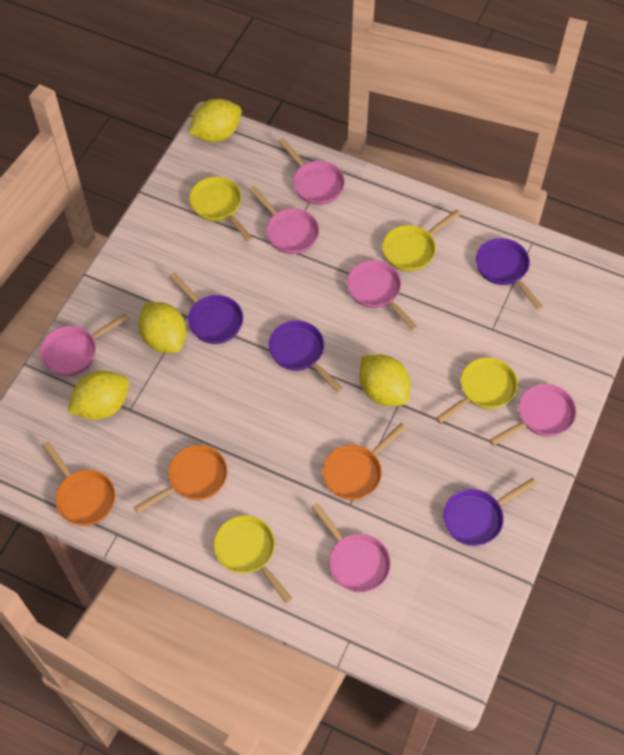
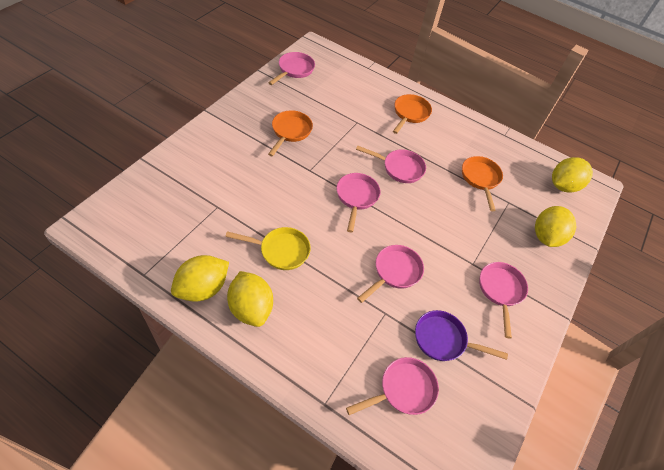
purple pan: [169,273,243,344] [268,321,343,393] [443,478,537,546] [476,238,543,310] = 4 -> [415,310,508,361] = 1
yellow pan: [189,177,252,241] [214,515,292,603] [382,210,461,271] [436,357,518,423] = 4 -> [225,227,311,270] = 1

